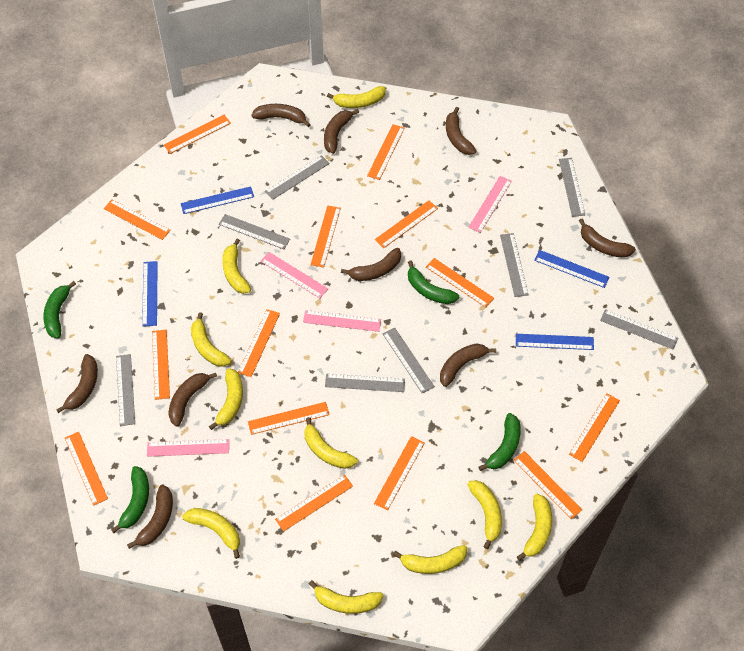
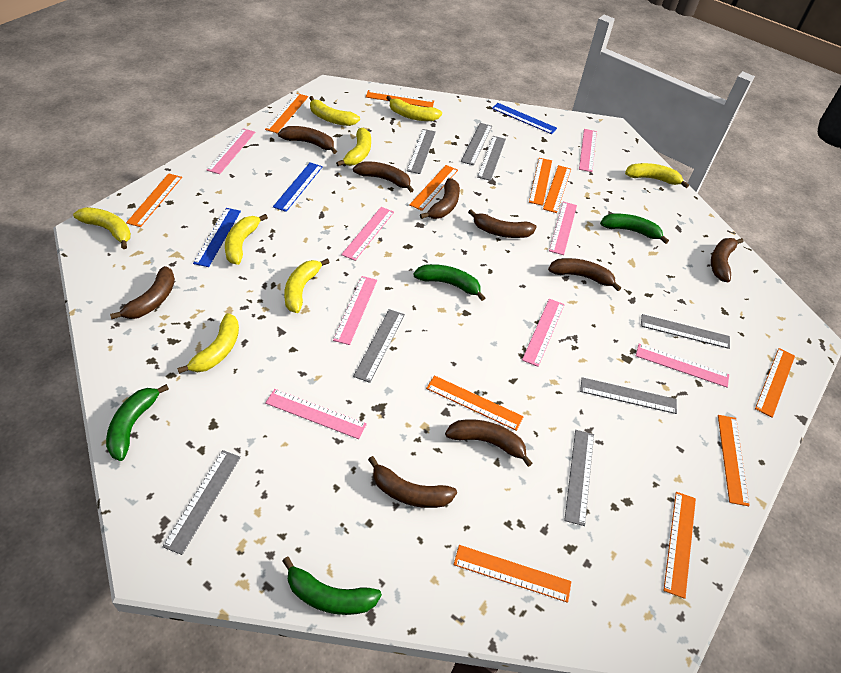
blue ruler: [142,261,158,327] [181,186,254,214] [516,334,594,350] [534,250,609,288] = 4 -> [193,208,241,267] [273,162,323,212] [492,103,557,134] = 3
orange ruler: [65,432,108,506] [104,199,171,240] [152,330,170,400] [164,115,231,154] [238,309,280,377] [248,402,330,435] [275,474,353,531] [310,206,341,268] [367,124,405,180] [374,436,425,511] [375,200,438,248] [426,258,494,308] [513,451,582,519] [569,393,620,462] = 14 -> [126,173,182,227] [265,93,308,133] [366,90,434,107] [409,165,458,211] [426,375,524,431] [453,545,572,603] [529,158,552,206] [543,165,571,213] [663,492,696,599] [718,415,750,506] [755,348,795,418] = 11
pink ruler: [147,439,229,457] [261,252,328,298] [303,310,381,332] [468,176,512,233] = 4 -> [207,128,255,174] [265,389,367,439] [333,276,377,345] [341,207,394,261] [522,299,565,367] [549,202,577,255] [579,129,597,172] [636,344,729,387] = 8
yellow banana: [182,508,240,559] [191,312,231,367] [209,368,243,430] [222,239,251,294] [305,417,358,469] [309,580,384,614] [327,86,386,108] [393,545,467,574] [467,480,502,549] [517,494,552,561] = 10 -> [73,207,131,249] [177,313,239,374] [225,214,268,265] [284,258,330,313] [309,96,360,126] [336,128,371,166] [386,96,442,121] [625,163,689,188] = 8

